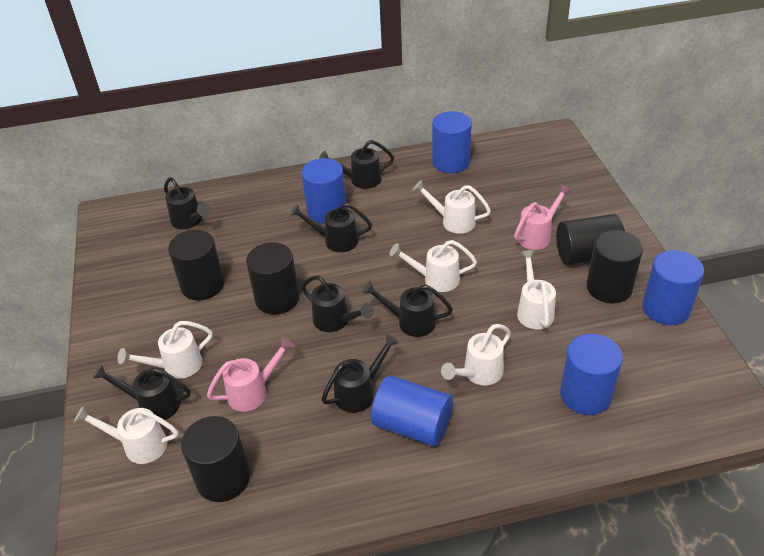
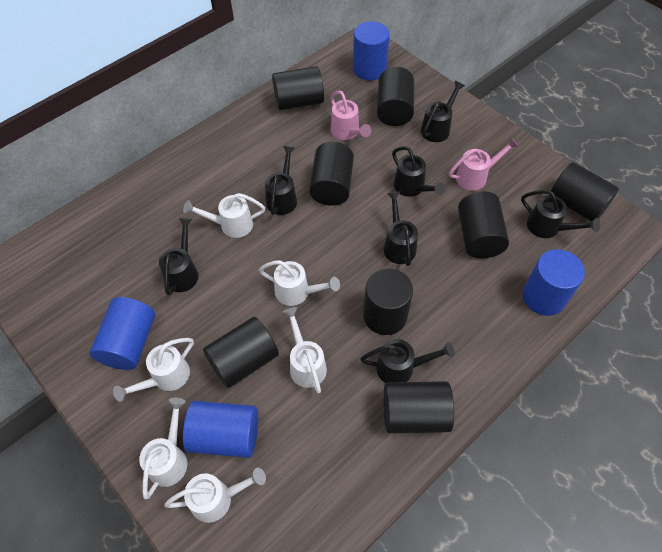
black cylinder: [168,230,224,300] [181,416,250,502] [246,242,299,315] [556,214,625,265] [587,230,643,303] = 5 -> [203,317,279,388] [272,66,324,110] [309,142,354,206] [363,268,413,335] [377,67,414,126] [384,381,454,434] [458,192,509,258] [551,162,619,222] = 8
blue cylinder: [301,158,347,224] [371,375,453,447] [432,111,472,173] [560,334,623,415] [642,250,704,325] = 5 -> [89,297,155,370] [183,401,258,458] [353,21,390,80] [522,249,585,316] = 4

